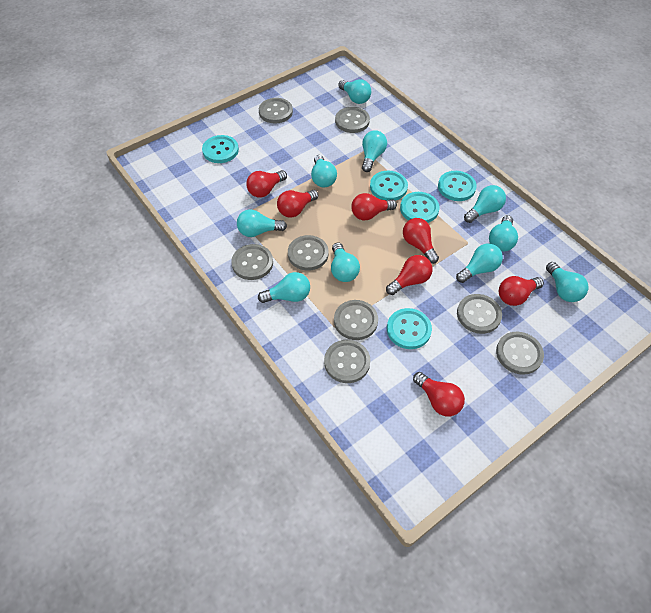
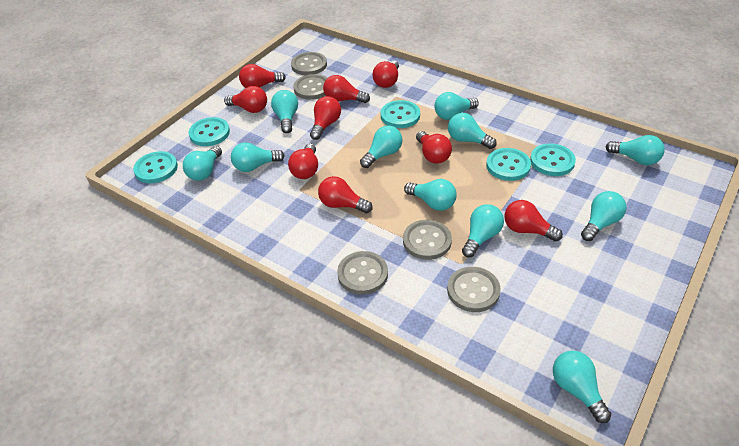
grey button: [231,244,273,280] [259,98,293,124] [288,235,329,271] [324,340,370,383] [334,300,378,340] [335,107,370,133] [457,294,502,334] [496,332,544,375] = 8 -> [291,52,327,75] [293,74,327,100] [337,251,388,295] [403,220,452,260] [447,267,501,312] = 5
red light bulb: [246,170,287,198] [277,190,318,218] [351,193,397,220] [386,255,432,295] [403,218,439,264] [413,372,465,416] [499,276,544,306] = 7 -> [224,86,267,113] [239,64,286,88] [288,143,318,179] [310,96,341,140] [318,176,373,213] [323,75,370,103] [373,60,399,88] [416,131,452,164] [504,200,563,242] = 9
turquoise light bulb: [237,209,287,237] [258,272,310,303] [311,155,337,187] [331,242,360,282] [338,79,371,104] [362,130,387,172] [456,244,503,283] [464,185,506,223] [489,215,518,252] [546,262,588,302] = 10 -> [183,146,222,181] [231,142,285,172] [271,90,298,133] [360,125,402,168] [404,179,457,211] [434,92,479,120] [448,113,497,149] [462,204,504,257] [553,351,611,423] [581,191,627,241] [606,135,665,165] = 11

